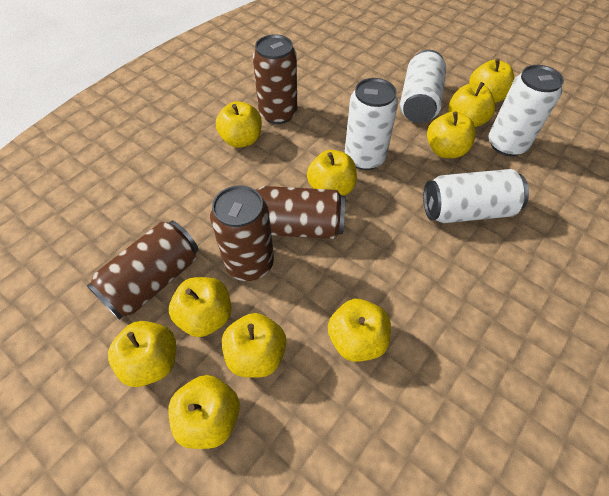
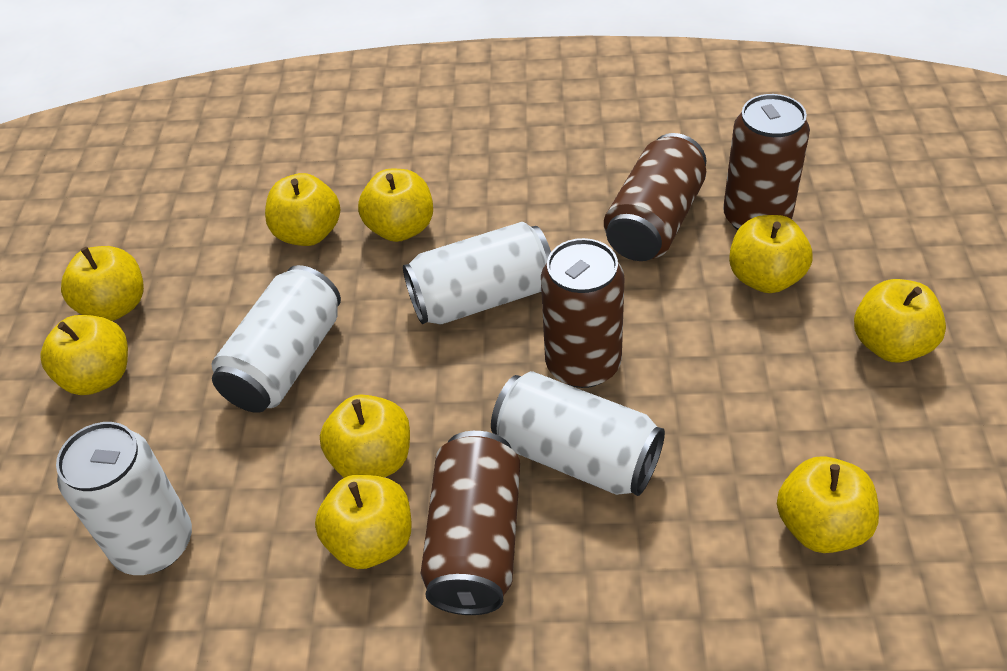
yellow apple: [108,321,176,387] [168,375,240,449] [169,277,232,337] [216,101,262,148] [222,313,286,378] [307,150,357,196] [328,299,391,362] [427,111,476,158] [448,82,496,127] [469,58,514,103] = 10 -> [41,315,128,395] [61,246,144,321] [265,173,340,246] [315,474,412,569] [320,395,410,478] [358,169,433,242] [729,215,813,293] [777,456,879,553] [854,279,946,363] = 9

